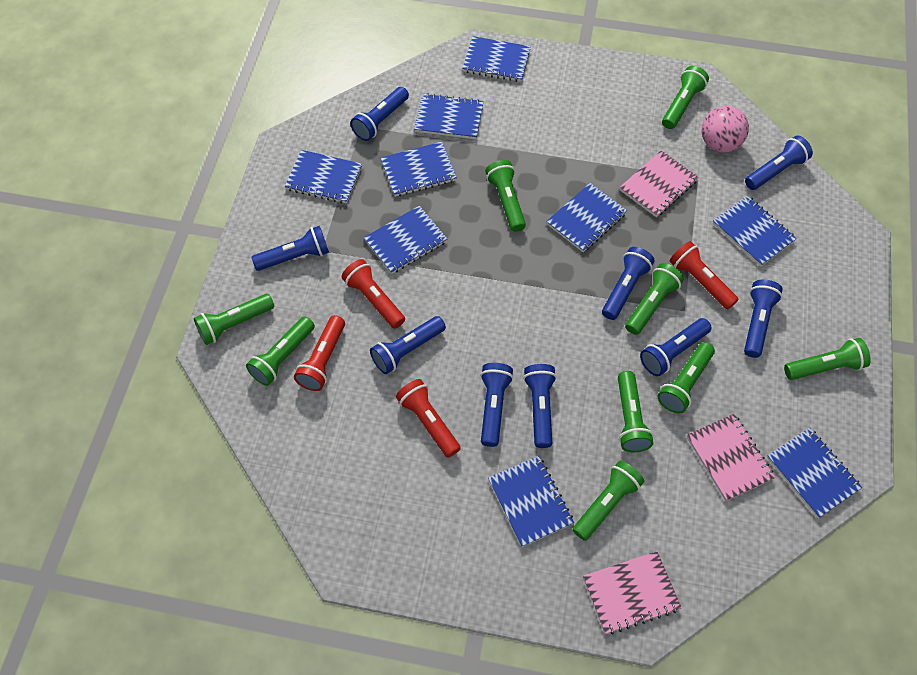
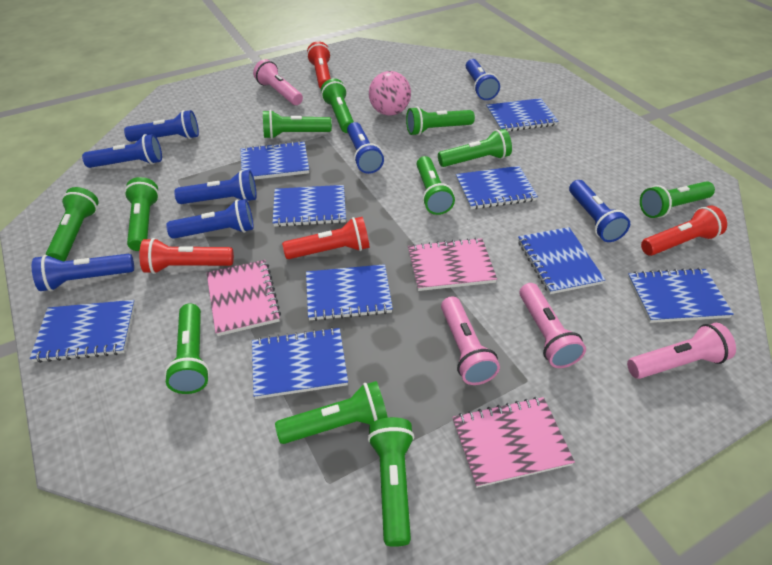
blue flashlight: [251,226,329,271] [350,87,409,141] [370,316,446,374] [480,363,514,447] [523,364,557,448] [602,247,655,320] [640,318,712,376] [744,280,783,358] [745,136,813,190] = 9 -> [32,254,134,291] [82,134,162,168] [124,110,199,142] [166,199,254,239] [174,170,257,204] [347,122,384,174] [466,59,500,100] [569,180,630,242] = 8
green flashlight: [194,294,274,345] [246,316,315,386] [485,160,526,232] [573,461,644,541] [618,371,654,452] [625,263,684,335] [657,342,715,414] [662,66,709,129] [784,338,871,380] = 9 -> [46,187,99,261] [124,177,159,251] [164,303,210,394] [263,110,332,139] [275,381,388,444] [321,78,354,133] [368,417,414,547] [406,107,475,136] [417,156,455,215] [438,129,512,167] [640,181,715,218] = 11
pink flashlight: none = 0 -> [253,59,303,105] [441,296,500,385] [520,283,586,368] [627,323,736,379] = 4

